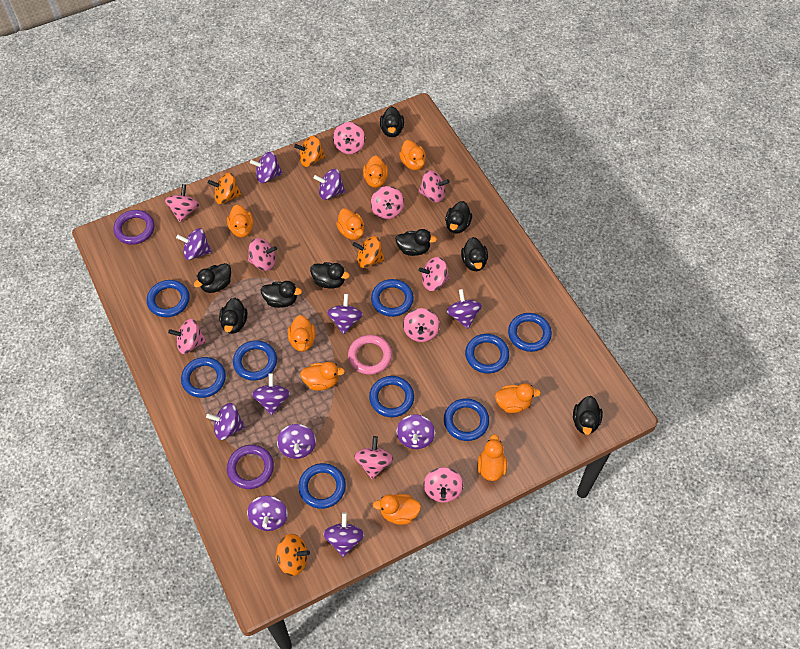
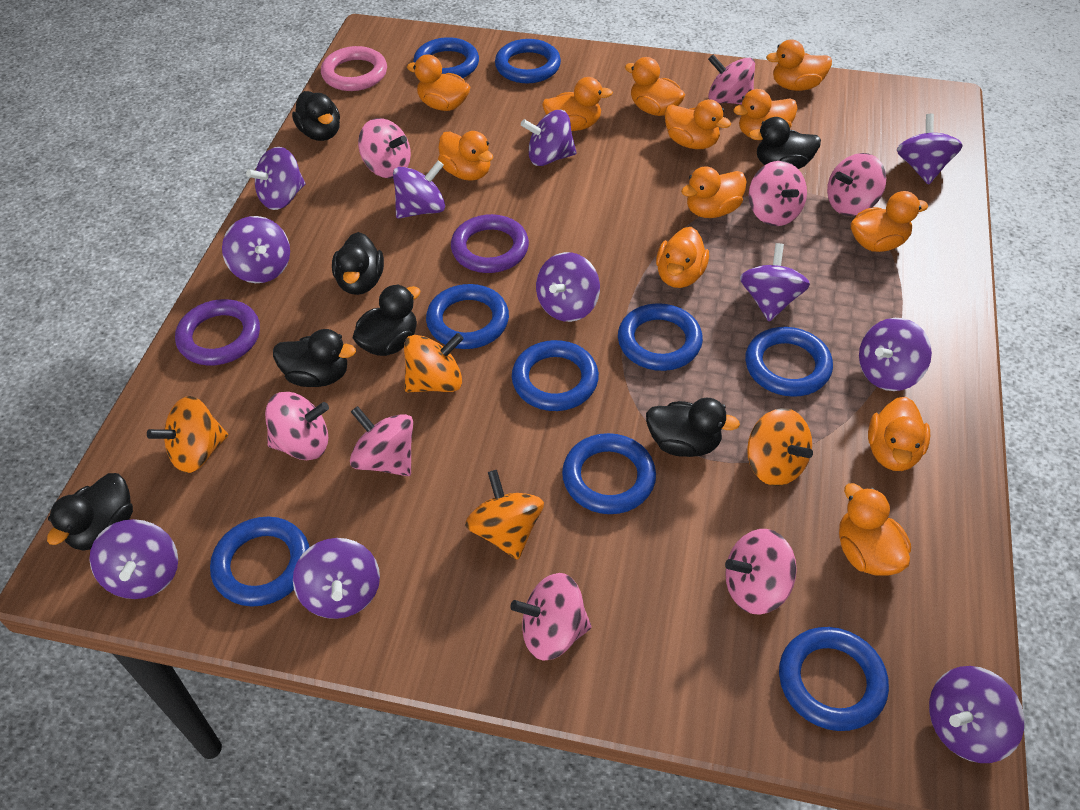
black duck: [194,263,231,293] [219,297,247,334] [261,281,302,308] [310,262,350,289] [380,106,404,137] [396,229,437,256] [445,201,472,234] [461,237,488,271] [573,396,603,435] = 9 -> [47,473,133,551] [273,329,356,387] [292,91,340,141] [332,232,384,295] [353,284,420,356] [646,398,740,457] [749,117,821,169] = 7
orange duck: [227,205,253,237] [288,315,316,352] [300,362,345,391] [336,208,364,240] [363,155,388,188] [373,494,421,525] [399,140,426,170] [477,434,507,481] [495,383,541,413] = 9 -> [407,54,470,111] [438,131,493,181] [542,77,613,131] [625,57,685,116] [656,227,709,288] [665,99,731,149] [681,166,746,218] [733,89,797,137] [766,40,832,91] [839,483,911,576] [851,191,928,252] [868,397,930,471] = 12
pink spinning top: [165,184,199,222] [168,319,207,354] [248,238,277,271] [333,122,365,154] [354,436,393,479] [371,186,404,219] [403,308,440,342] [418,170,450,203] [418,257,450,291] [424,467,463,502] = 10 -> [265,392,329,460] [350,406,413,476] [358,118,411,179] [510,573,592,660] [708,55,755,104] [725,529,797,615] [749,161,807,226] [827,153,886,216] = 8

